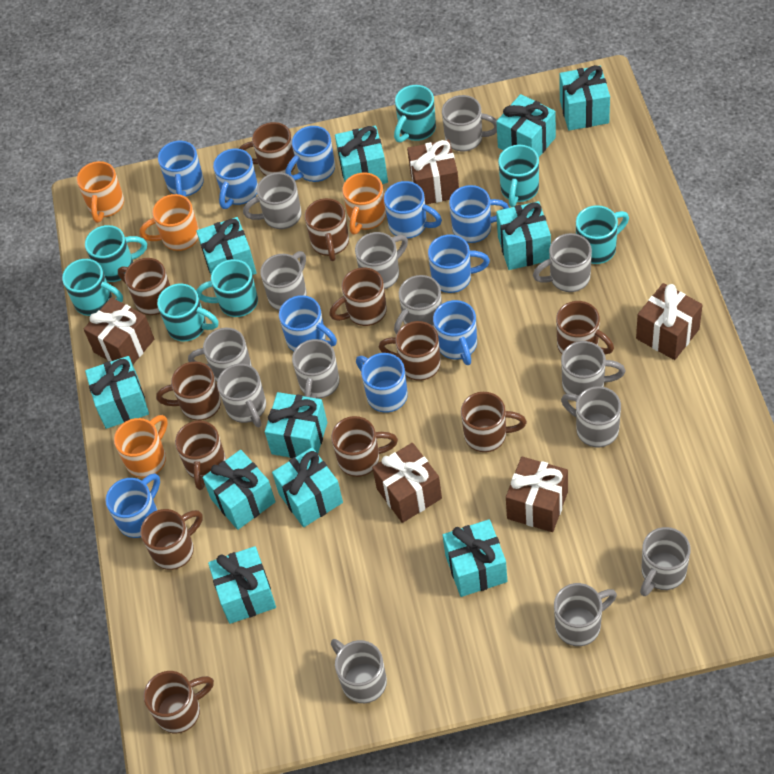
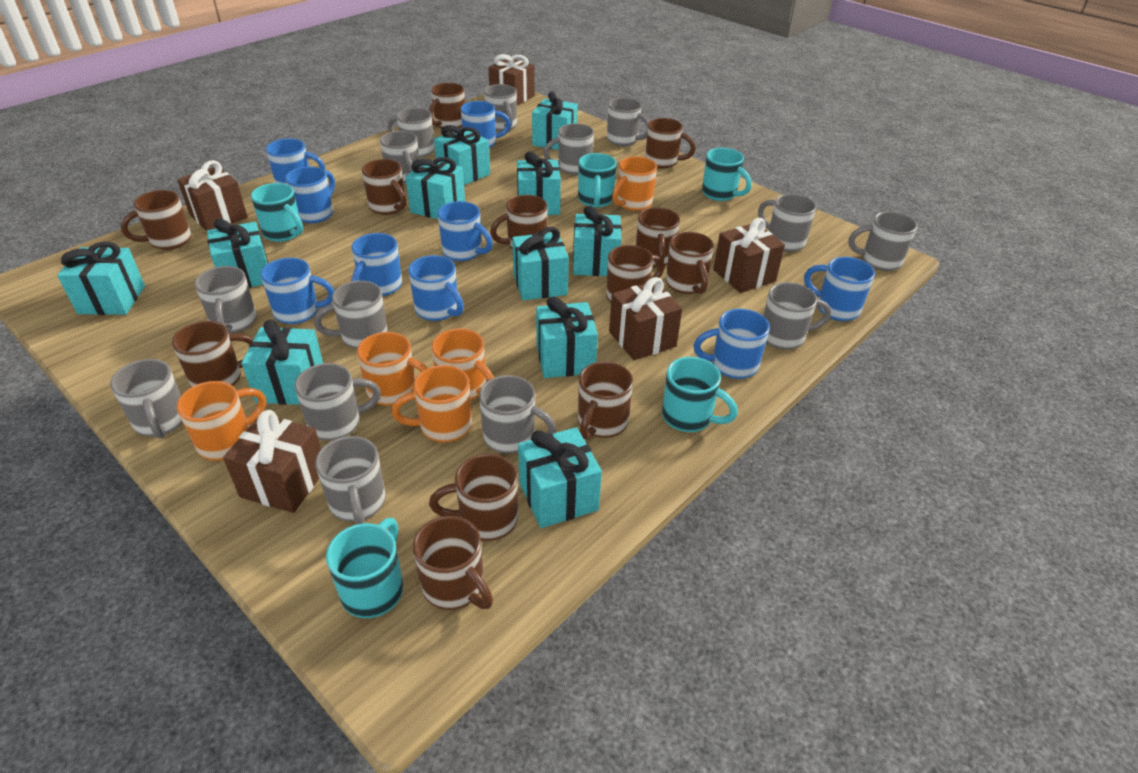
blue mug: [105,473,160,538] [158,141,204,197] [213,148,258,209] [279,295,337,351] [285,126,335,182] [356,353,408,413] [384,181,442,239] [428,235,490,293] [433,300,477,365] [449,185,509,243] = 10 -> [261,258,335,324] [266,138,325,184] [285,166,335,223] [352,233,402,296] [408,255,464,321] [438,201,493,261] [461,101,511,148] [693,309,770,379] [804,257,875,321] = 9
orange mug: [77,161,124,223] [114,415,168,478] [140,194,199,251] [342,172,386,234] = 4 -> [177,381,266,461] [357,332,428,406] [391,365,472,442] [431,328,494,400] [612,156,657,211] = 5
turquoise mug: [62,259,123,316] [85,225,147,282] [157,283,219,341] [196,259,258,317] [394,85,436,143] [498,145,539,207] [576,205,629,264] = 7 -> [251,183,303,242] [326,518,403,618] [578,153,617,208] [662,357,738,432] [702,148,752,201] = 5

